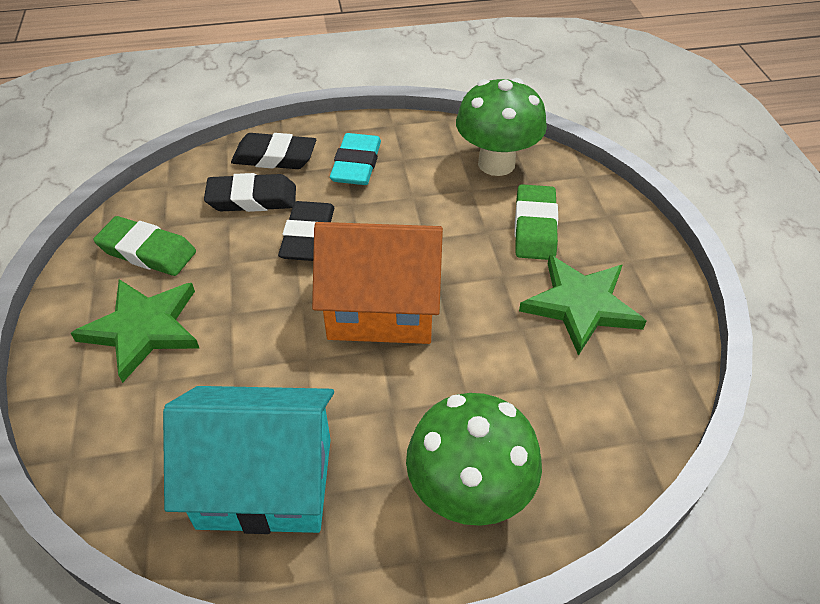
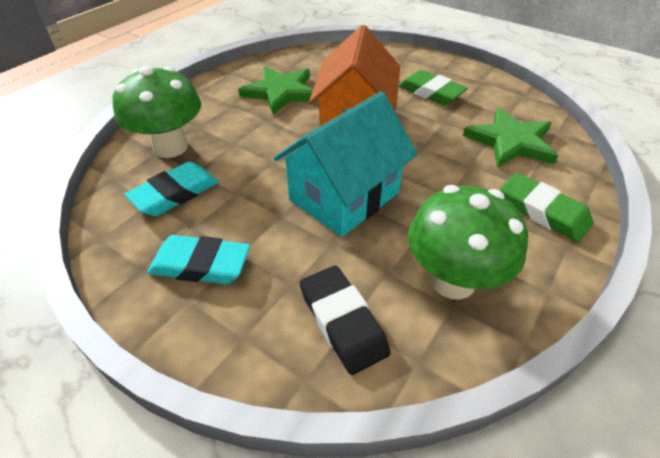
black eraser: [204,173,296,212] [231,133,316,169] [278,201,334,261] = 3 -> [300,265,391,375] = 1
turquoise eraser: [330,133,381,185] = 1 -> [124,162,219,216] [147,235,250,284] = 2

